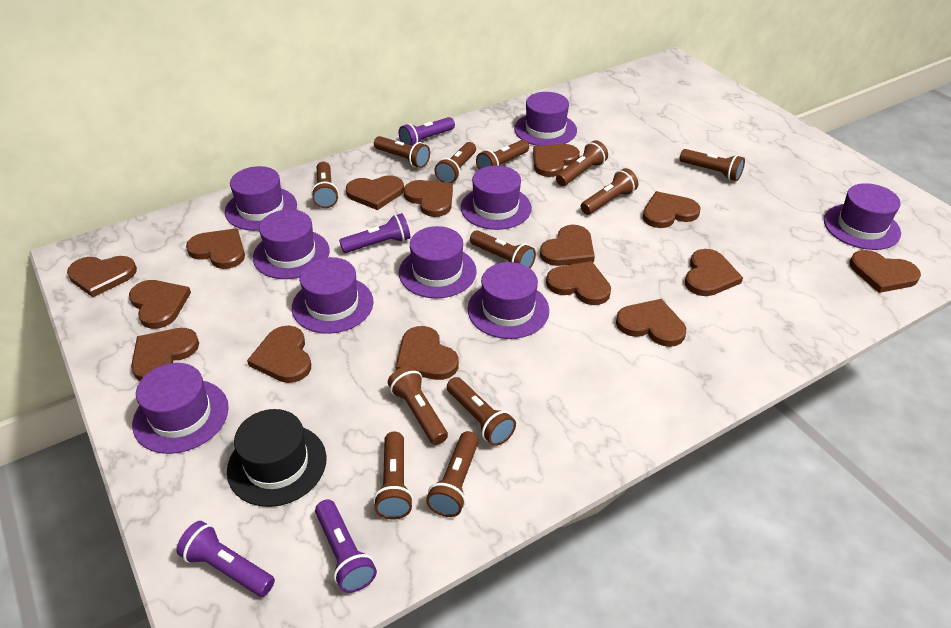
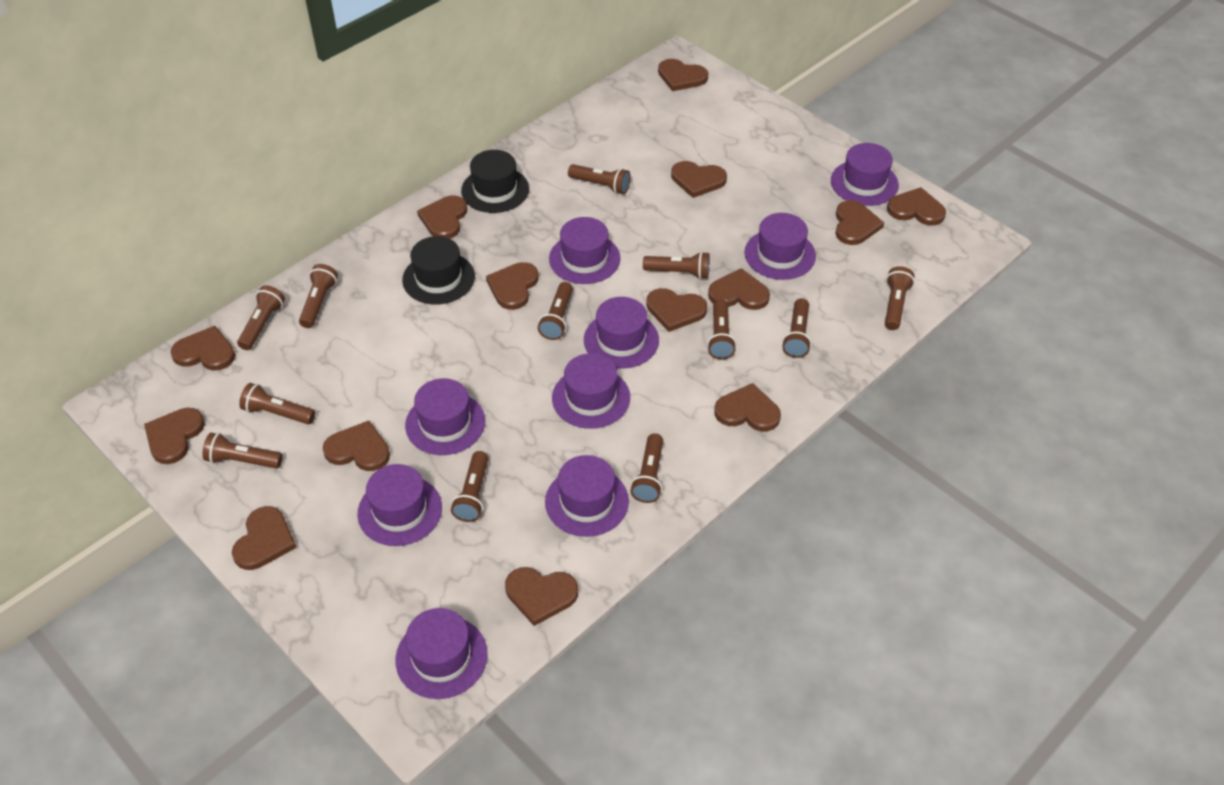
black hat: [227,409,326,507] = 1 -> [402,236,475,304] [461,150,529,213] = 2
brown heart: [67,256,137,297] [129,280,191,329] [131,328,199,381] [186,228,245,269] [247,326,311,383] [346,175,404,210] [395,326,459,380] [404,180,453,217] [533,144,580,177] [540,225,595,266] [546,261,611,305] [616,299,686,347] [643,191,700,228] [685,249,743,296] [850,250,921,293] = 15 -> [144,408,205,464] [170,326,235,370] [232,506,297,570] [323,421,390,471] [417,196,467,239] [486,262,539,310] [505,567,578,626] [646,288,707,332] [658,59,708,91] [671,161,727,198] [708,268,770,310] [714,383,781,431] [835,200,884,245] [887,187,946,226] = 14
purple flashlight: [176,521,275,597] [315,499,377,593] [339,213,410,253] [399,117,455,145] = 4 -> none = 0

